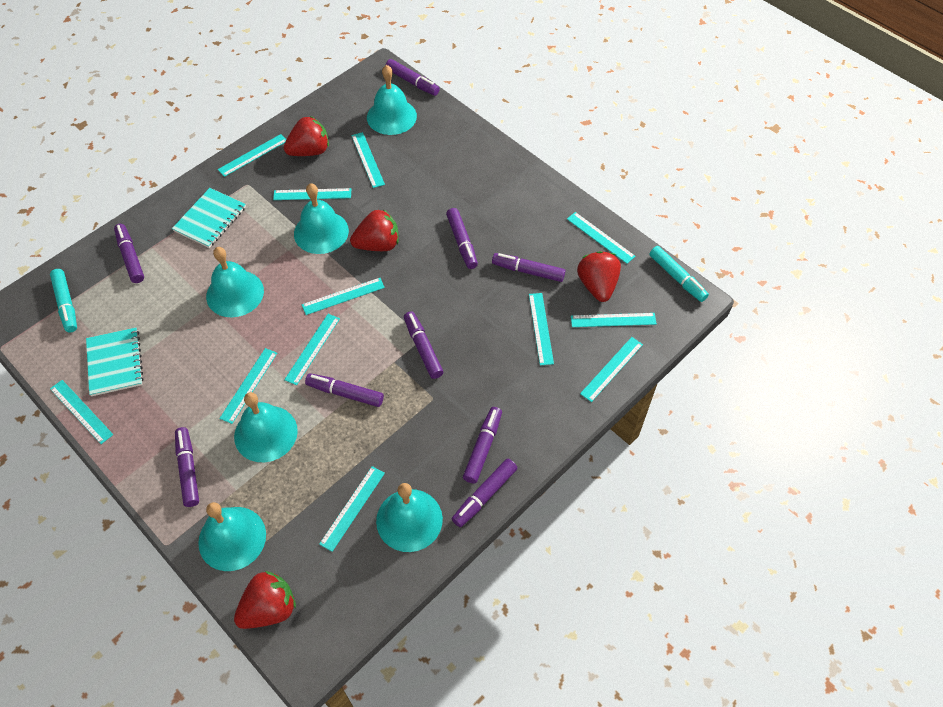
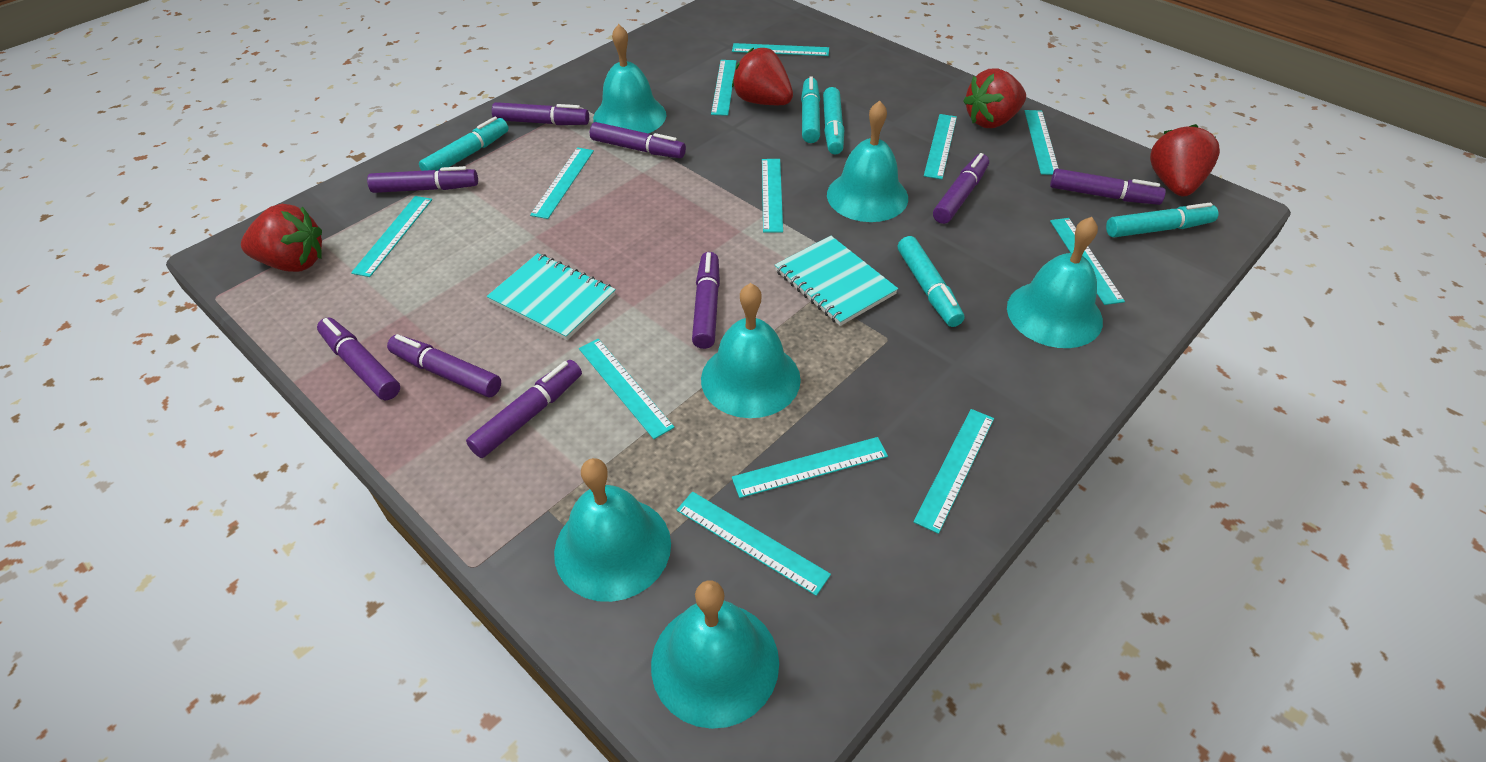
turquoise marker: [50,269,77,332] [649,246,709,302] = 2 -> [419,117,509,171] [801,76,820,143] [823,87,844,154] [898,236,964,327] [1106,203,1219,237] = 5

